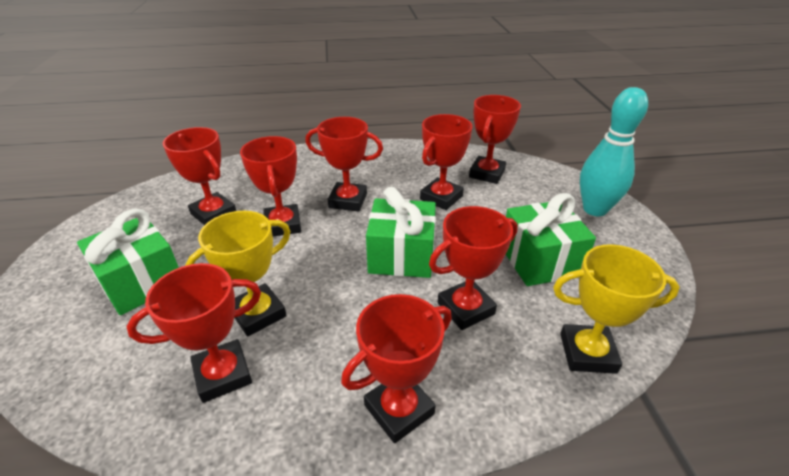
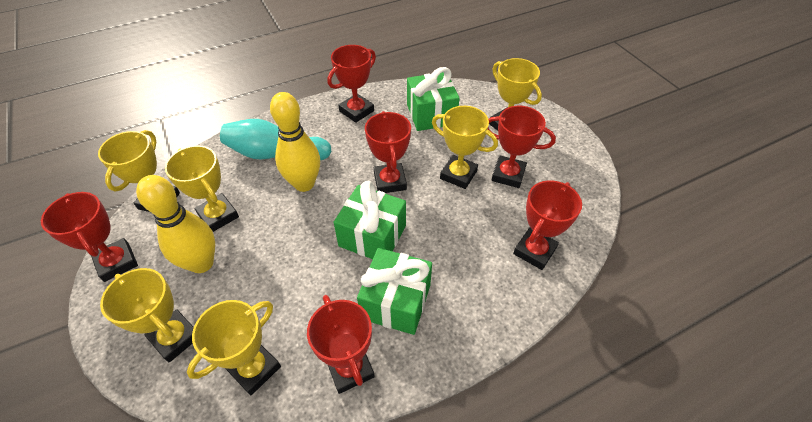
red trophy: [127,263,261,403] [163,127,236,225] [240,136,301,236] [305,117,383,211] [341,294,452,443] [420,114,472,210] [429,206,518,330] [469,95,521,184] = 8 -> [41,192,138,282] [307,295,375,394] [328,45,376,123] [365,111,411,193] [488,106,556,188] [513,180,582,270] = 6
yellow bowling pin: none = 0 -> [136,175,215,273] [270,92,320,192] = 2
yellow trophy: [185,211,291,336] [553,244,680,374] = 2 -> [98,130,180,212] [100,268,194,363] [165,145,239,232] [187,300,281,395] [432,106,498,189] [489,58,542,131] = 6

